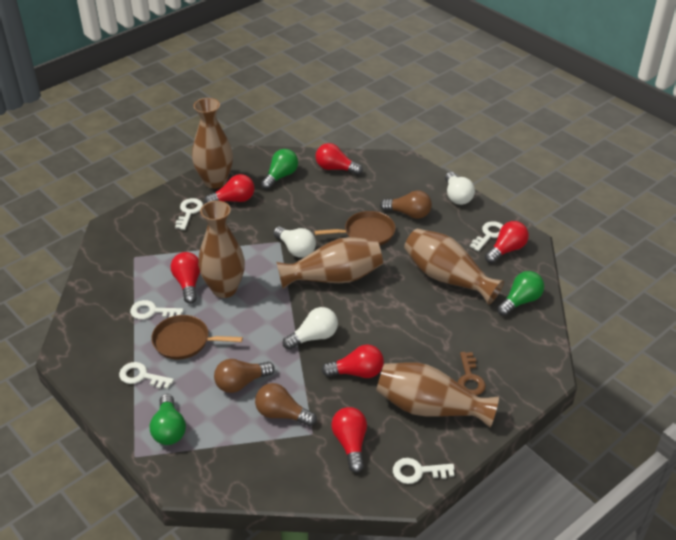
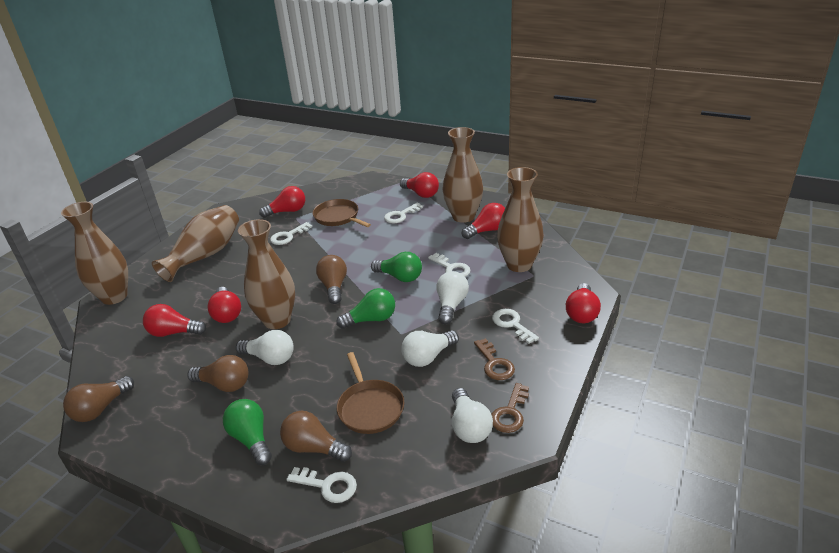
brown key: [458,352,486,396] = 1 -> [474,338,515,380] [491,383,529,433] = 2
brown light bulb: [214,359,275,393] [255,383,317,426] [380,190,432,219] = 3 -> [63,376,134,422] [187,355,249,392] [280,411,352,462] [316,255,347,304] = 4
white light bulb: [273,227,316,258] [283,307,338,350] [445,172,475,205] = 3 -> [236,330,294,365] [401,330,459,367] [436,271,469,325] [452,388,493,443] = 4

